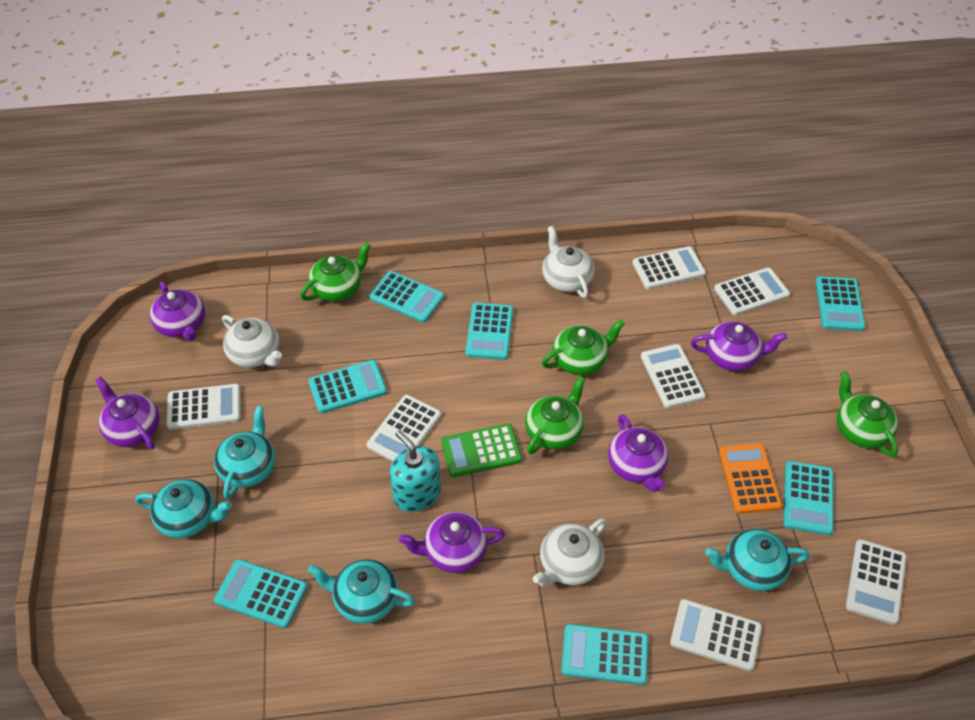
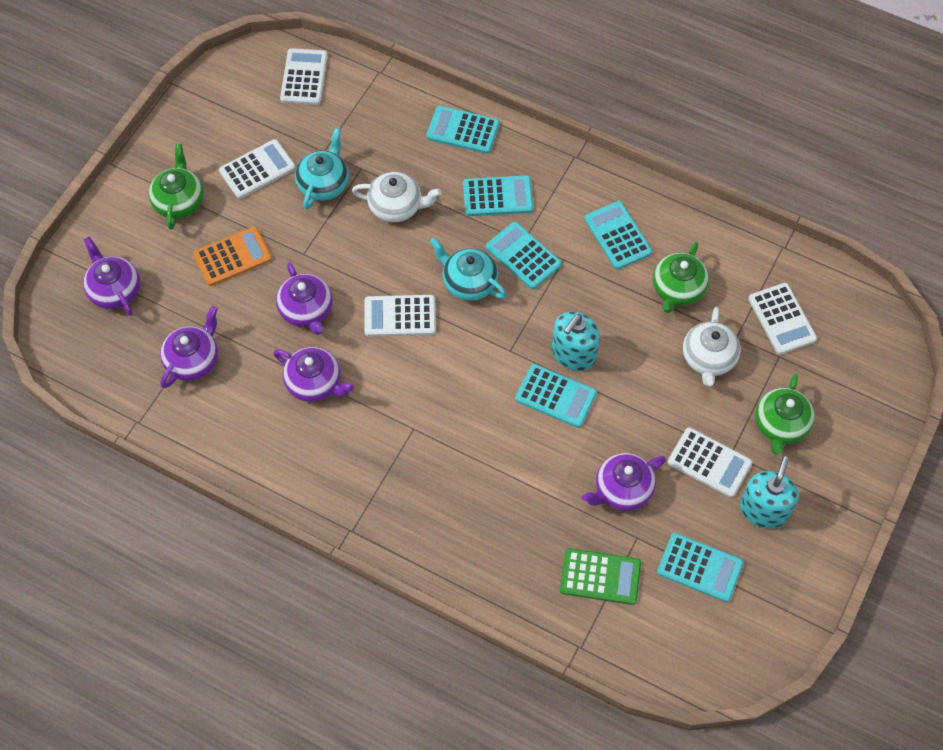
green teapot: [300,242,371,302] [525,376,586,454] [542,319,625,375] [837,371,898,457] = 4 -> [149,144,203,230] [653,242,709,313] [755,374,815,454] = 3
turquoise calculator: [214,559,308,628] [308,360,387,413] [369,271,444,322] [465,303,513,360] [561,624,649,685] [783,461,834,535] [815,276,865,331] = 7 -> [426,106,500,154] [463,175,533,216] [486,222,562,289] [515,364,597,428] [584,201,652,270] [657,533,744,602] = 6
turquoise soap dispenser: [390,430,441,512] = 1 -> [552,312,600,371] [740,456,799,529] = 2
turquoise teapot: [135,479,232,538] [214,406,275,499] [308,559,415,624] [705,529,809,591] = 4 -> [295,128,349,210] [430,238,507,301] = 2
white calculator: [166,384,241,430] [367,395,441,462] [632,246,706,289] [641,344,706,408] [670,599,762,671] [714,268,790,315] [846,539,907,625] = 7 -> [219,139,296,199] [280,48,328,105] [365,295,436,337] [668,427,752,498] [748,283,817,354] = 5
white teapot: [222,315,282,367] [533,518,606,587] [542,226,595,298] = 3 -> [352,172,441,222] [683,307,741,387] = 2

